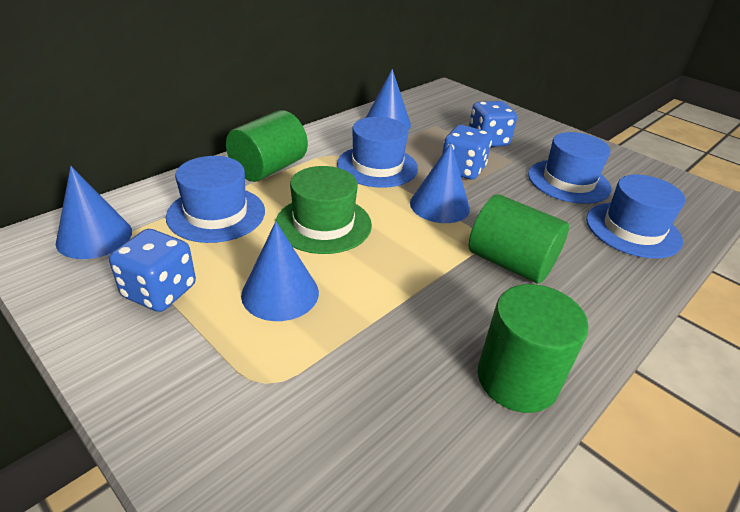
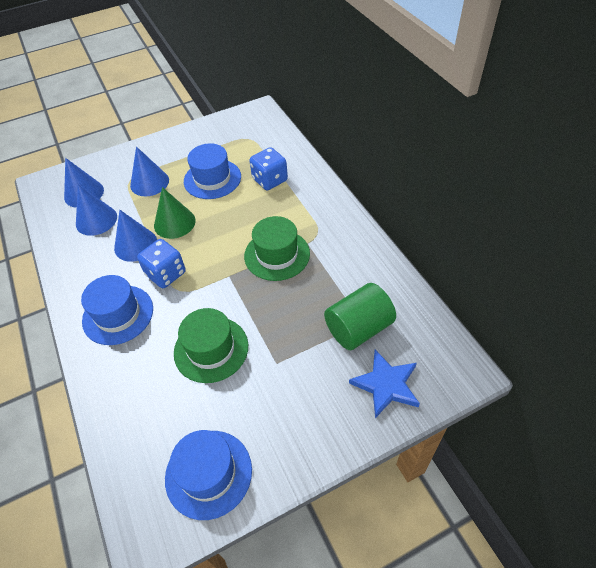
blue dice: [109,229,196,312] [442,125,492,180] [469,101,517,147] = 3 -> [137,239,186,288] [250,147,288,190] = 2
blue hat: [166,156,265,243] [337,117,418,188] [528,132,612,204] [586,174,685,259] = 4 -> [81,275,153,345] [165,430,252,520] [184,143,241,199] = 3
blue star: none = 0 -> [349,350,420,418] = 1
green cone: none = 0 -> [154,187,196,239] = 1
green cylinder: [226,110,308,182] [469,194,569,284] [478,284,589,413] = 3 -> [324,283,396,350] = 1
green hat: [275,166,372,254] = 1 -> [174,308,248,383] [244,216,310,281] = 2

